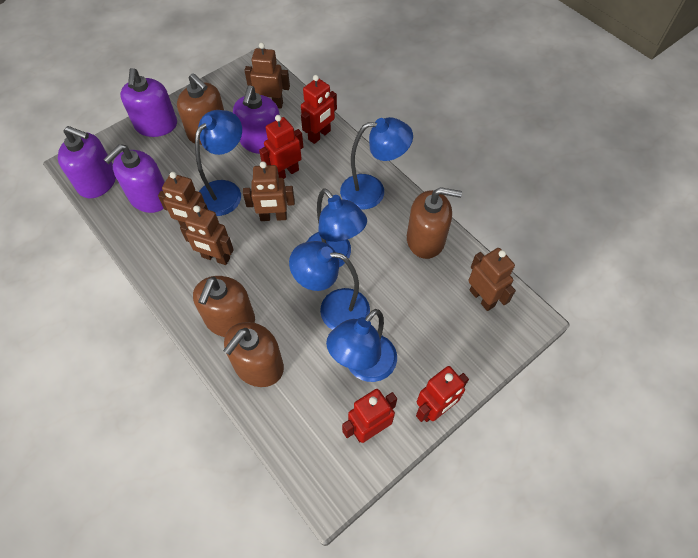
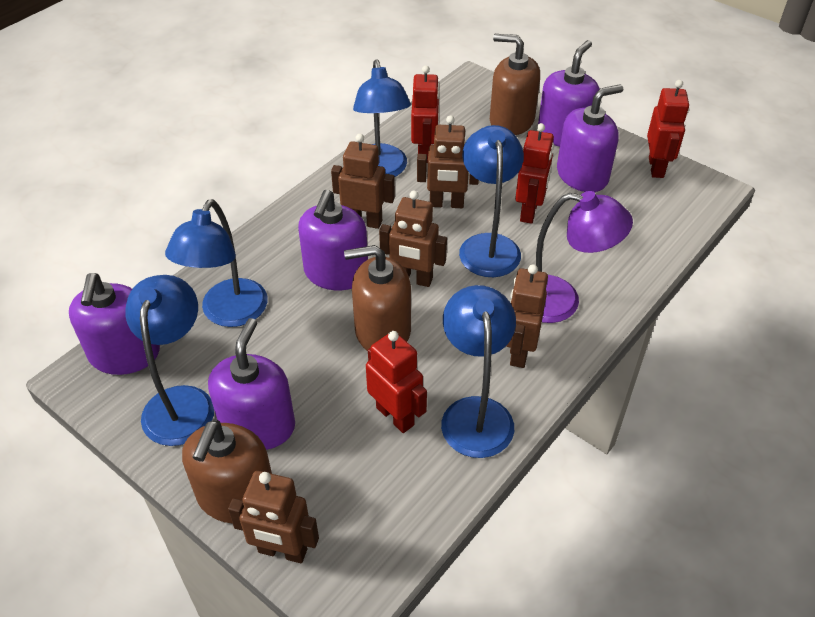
brown soap dispenser: [177,73,224,145] [193,276,255,337] [223,322,284,387] [407,187,462,259] = 4 -> [182,420,272,524] [344,245,411,351] [490,34,540,135] = 3
purple lamp: none = 0 -> [536,191,633,323] = 1
purple soap dispenser: [58,126,116,199] [103,144,165,213] [120,68,177,137] [233,85,280,154] = 4 -> [69,273,160,375] [208,318,295,450] [298,190,368,290] [538,40,600,147] [557,84,623,192] = 5

